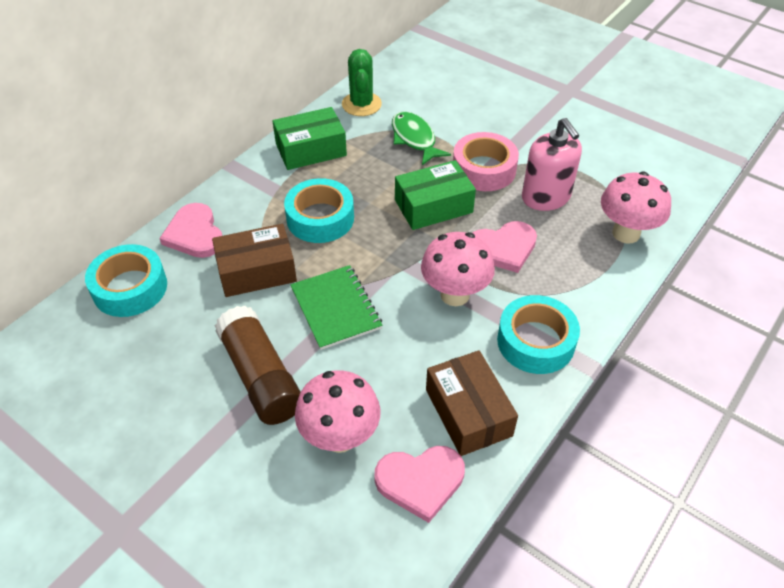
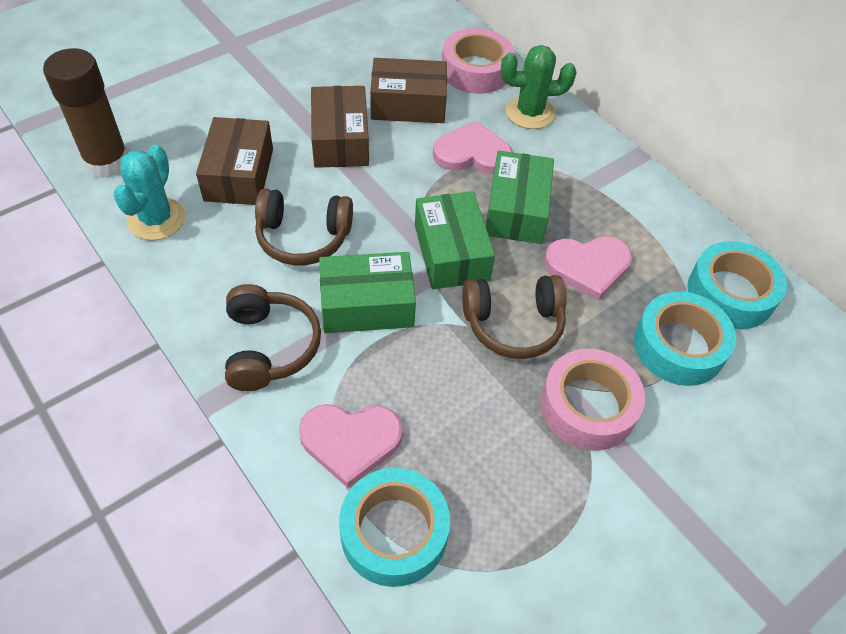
brown box: [212,224,297,297] [426,350,518,456] = 2 -> [196,117,273,205] [311,86,369,168] [370,58,447,123] = 3
brown headphones: none = 0 -> [225,284,321,391] [255,188,353,265] [462,275,567,359] = 3
green box: [273,107,347,170] [395,160,476,230] = 2 -> [319,252,416,333] [415,191,495,289] [486,151,554,244] = 3
green fish: [392,111,451,165] = 1 -> none = 0
green notebook: [290,265,383,350] = 1 -> none = 0
pink mushroom: [295,371,380,453] [421,232,495,306] [601,172,671,244] = 3 -> none = 0
pink soap dispenser: [522,118,582,211] = 1 -> none = 0
pink tape: [453,132,519,191] = 1 -> [442,28,514,94] [541,349,645,450] = 2
turquoise cactus: none = 0 -> [114,145,185,241] = 1

